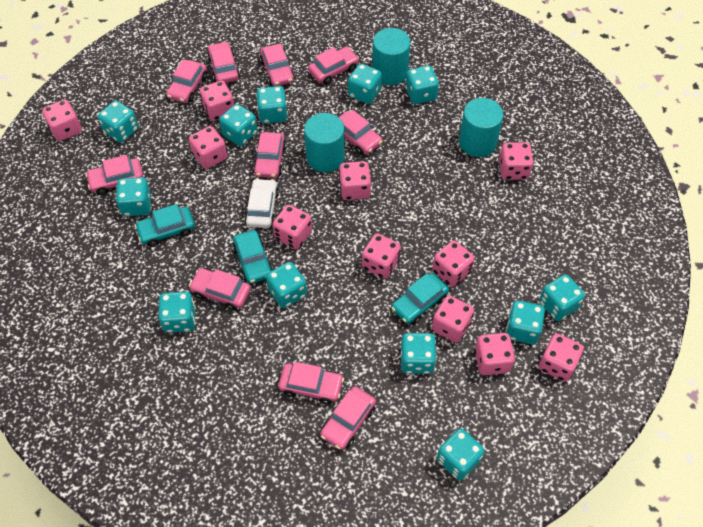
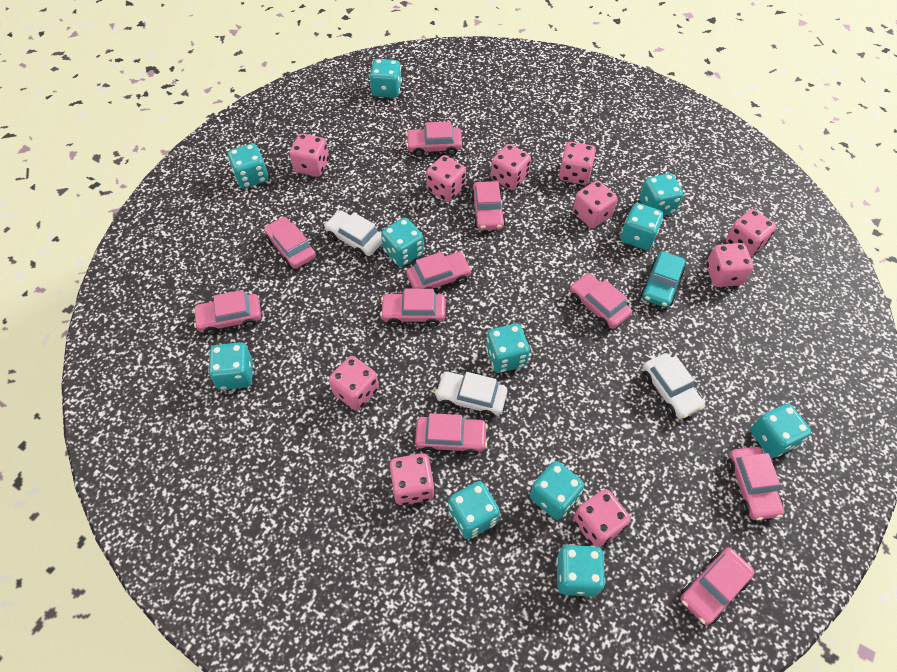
pink dice: [42,99,82,141] [189,126,227,169] [200,80,234,121] [273,205,312,249] [339,161,371,200] [362,233,401,279] [432,240,474,287] [432,295,474,343] [474,333,515,375] [499,142,534,180] [539,333,584,382] = 11 -> [290,133,329,177] [329,356,379,410] [390,453,435,505] [426,155,466,202] [491,144,531,190] [559,142,596,185] [573,181,617,228] [573,489,631,548] [706,243,754,287] [726,209,776,257] = 10
turquoise car: [135,204,195,247] [232,230,273,284] [391,273,449,324] = 3 -> [641,251,685,308] = 1
turquoise cylinder: [304,113,345,172] [372,28,411,85] [459,98,504,157] = 3 -> none = 0
turquoise dice: [98,101,138,143] [116,177,151,216] [158,291,196,333] [219,104,258,146] [256,86,287,124] [266,262,307,308] [348,64,382,104] [401,333,437,374] [405,65,439,104] [437,428,485,480] [506,300,545,344] [539,274,585,321] = 12 -> [208,342,253,390] [228,143,268,188] [369,59,402,98] [381,218,424,267] [448,481,500,539] [486,324,530,373] [530,461,584,520] [556,544,605,597] [621,203,664,250] [639,173,683,215] [750,404,811,458] = 11
white car: [245,178,279,228] = 1 -> [324,210,382,258] [435,372,507,418] [643,353,705,419] = 3

